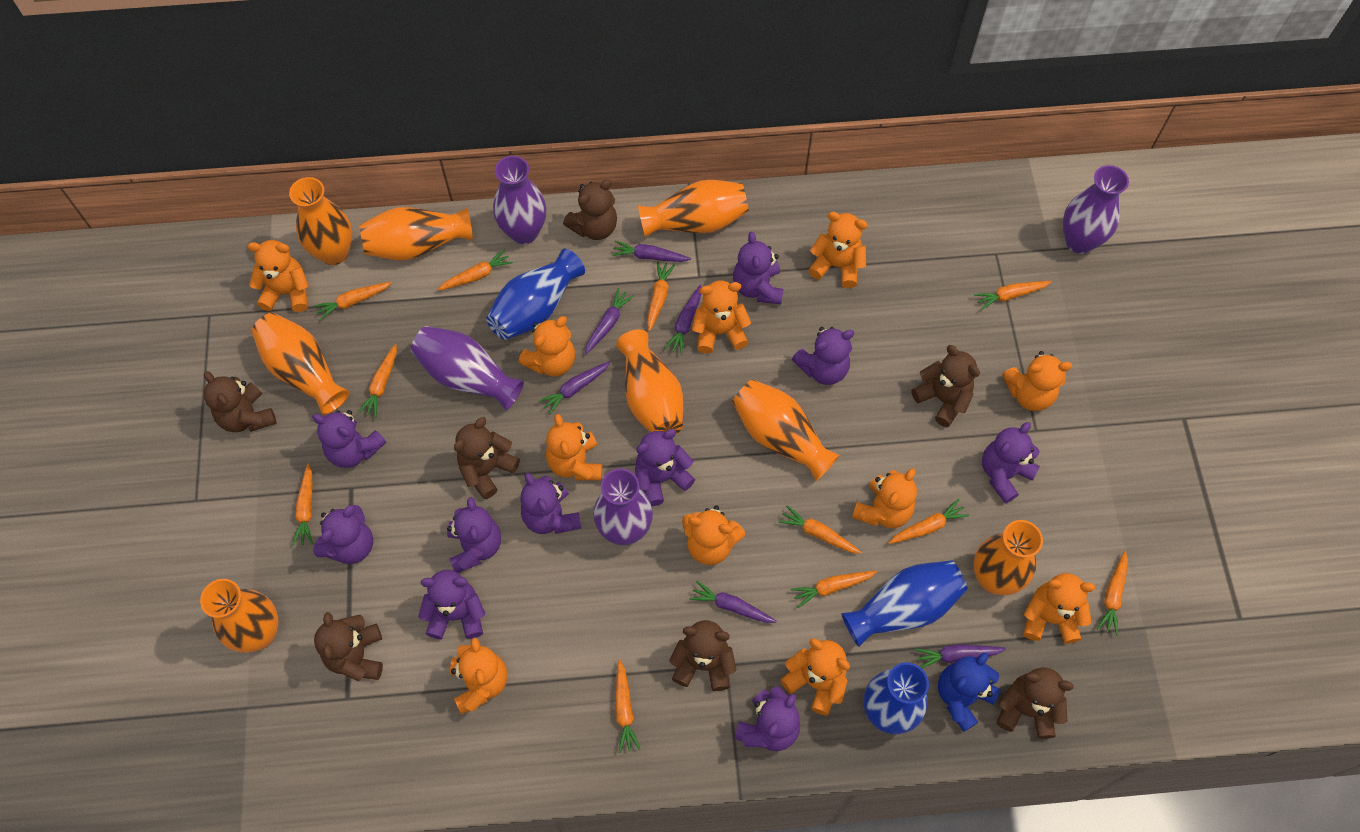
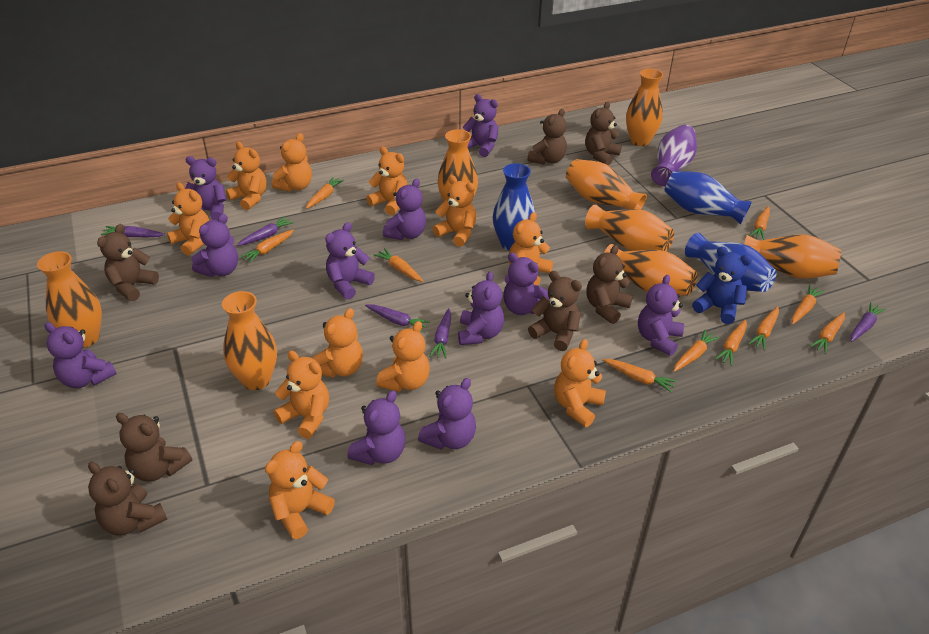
orange carrot: [292,464,313,546] [313,281,392,321] [358,344,397,418] [437,249,513,291] [615,659,641,753] [647,261,675,332] [778,505,861,554] [791,571,877,608] [888,499,969,544] [974,281,1052,310] [1097,551,1128,636] = 11 -> [240,230,294,263] [306,177,344,209] [374,248,423,282] [603,359,677,393] [673,329,720,372] [715,319,747,366] [748,306,779,351] [750,206,770,240] [792,285,824,325] [809,312,845,354] = 10
purple carrot: [539,361,611,414] [585,288,634,355] [612,241,691,262] [664,285,701,355] [689,581,777,623] [915,644,1006,668] = 6 -> [100,226,165,237] [237,217,294,246] [365,304,430,332] [429,308,451,359] [851,302,886,342] = 5
purple teddy bear: [312,410,386,468] [313,505,373,564] [418,570,485,639] [447,497,501,573] [520,473,581,534] [635,429,695,506] [733,232,783,304] [734,687,800,751] [792,327,854,385] [982,422,1040,503] = 10 -> [45,322,116,388] [185,156,226,220] [192,214,238,277] [325,222,375,300] [347,390,406,465] [383,179,426,240] [418,378,476,450] [458,271,504,345] [463,94,498,157] [503,252,550,315] [638,275,684,356] = 11
purple vase: [410,326,524,410] [493,156,546,244] [593,468,653,545] [1063,165,1129,254] = 4 -> [651,125,697,186] = 1

